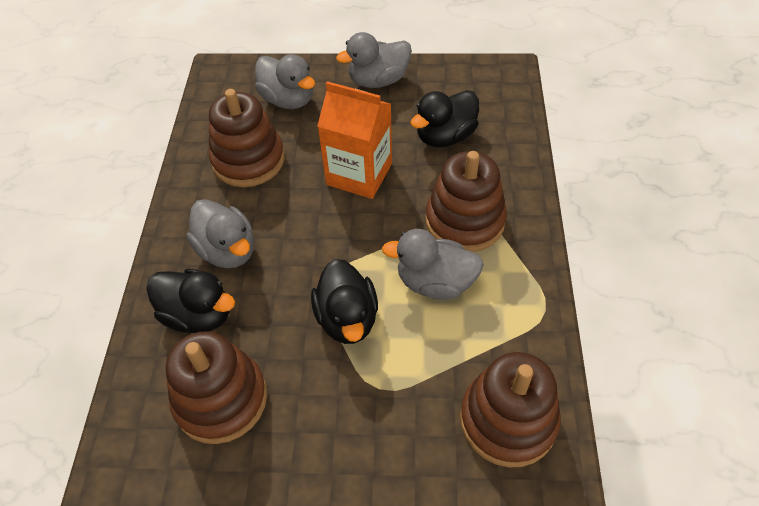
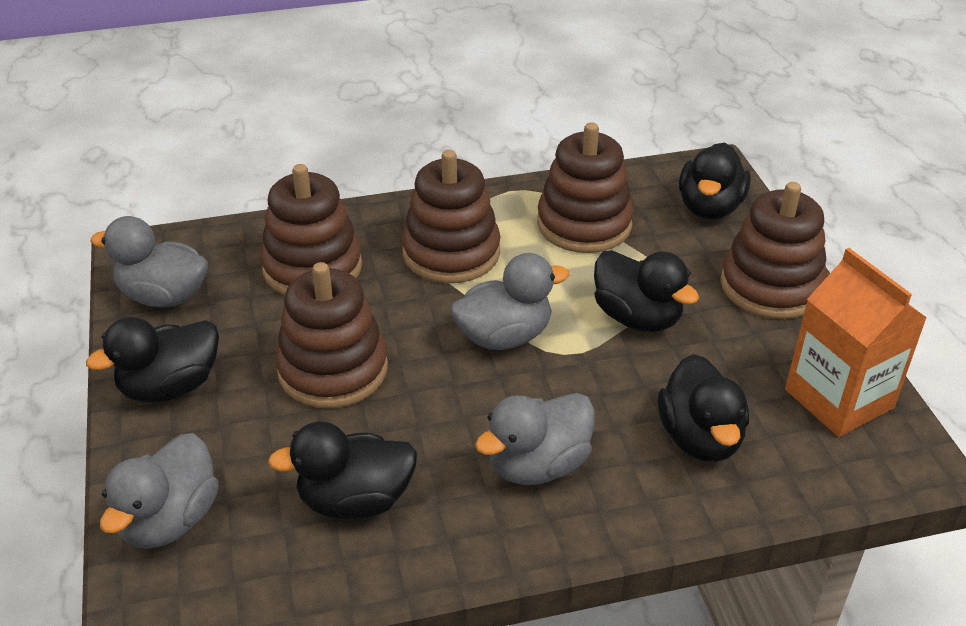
black duck: [146,269,235,333] [311,259,378,344] [410,90,479,148] = 3 -> [86,317,219,403] [268,421,417,519] [594,250,699,332] [658,354,749,462] [679,142,751,220] = 5
brown stacking toy: [166,331,267,444] [209,89,285,187] [426,151,507,252] [460,352,561,467] = 4 -> [260,164,362,296] [275,262,388,408] [402,150,500,283] [537,122,634,253] [720,182,827,319] = 5

